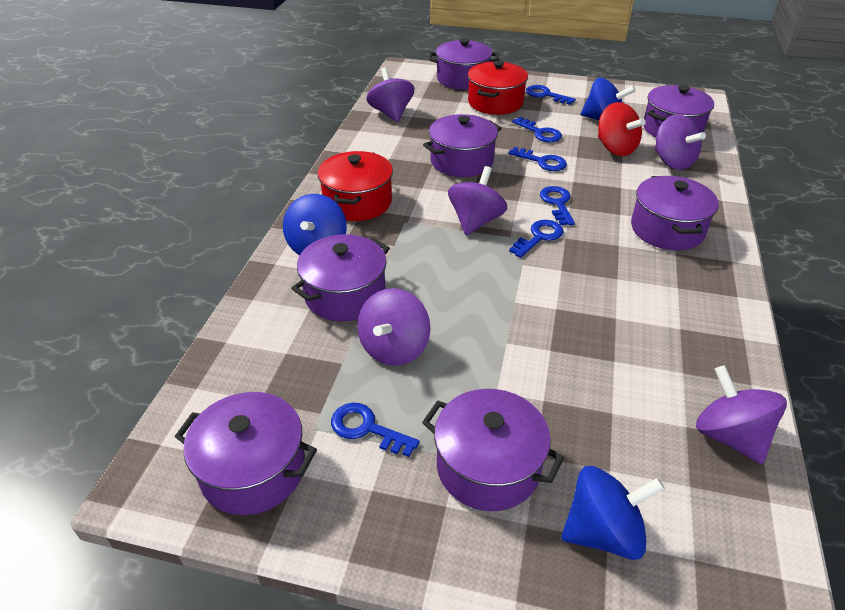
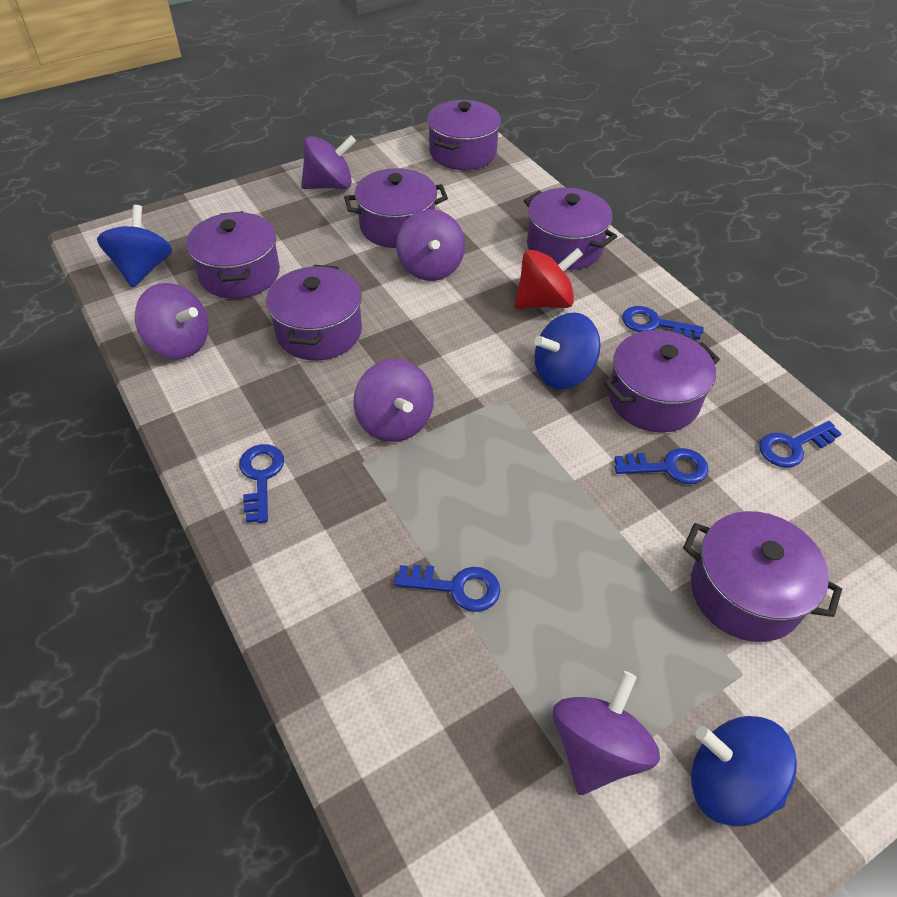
blue key: [331,403,420,457] [508,147,567,171] [509,220,564,258] [512,117,562,142] [526,85,576,105] [540,186,575,225] = 6 -> [239,444,284,523] [394,565,500,612] [614,448,709,484] [622,306,704,340] [759,421,842,468] = 5
red pot: [318,151,393,221] [468,61,528,115] = 2 -> none = 0

